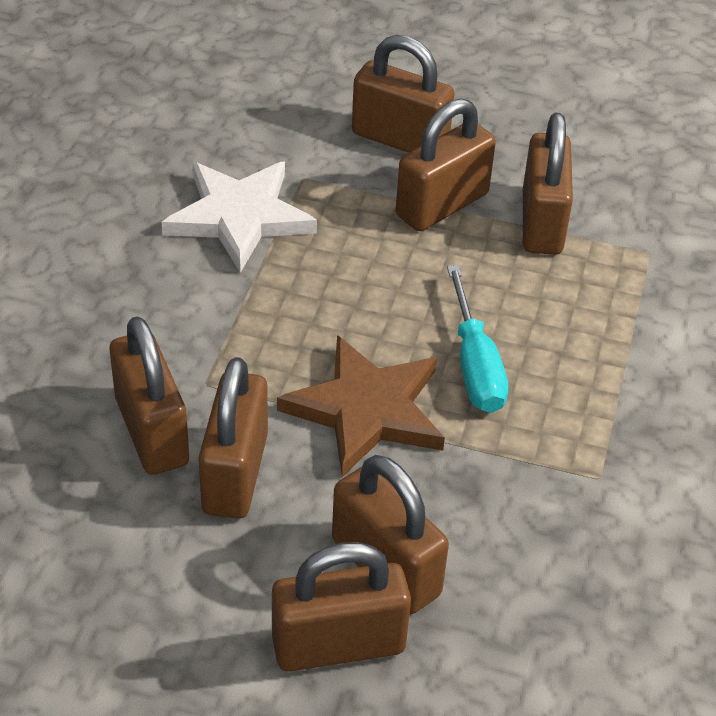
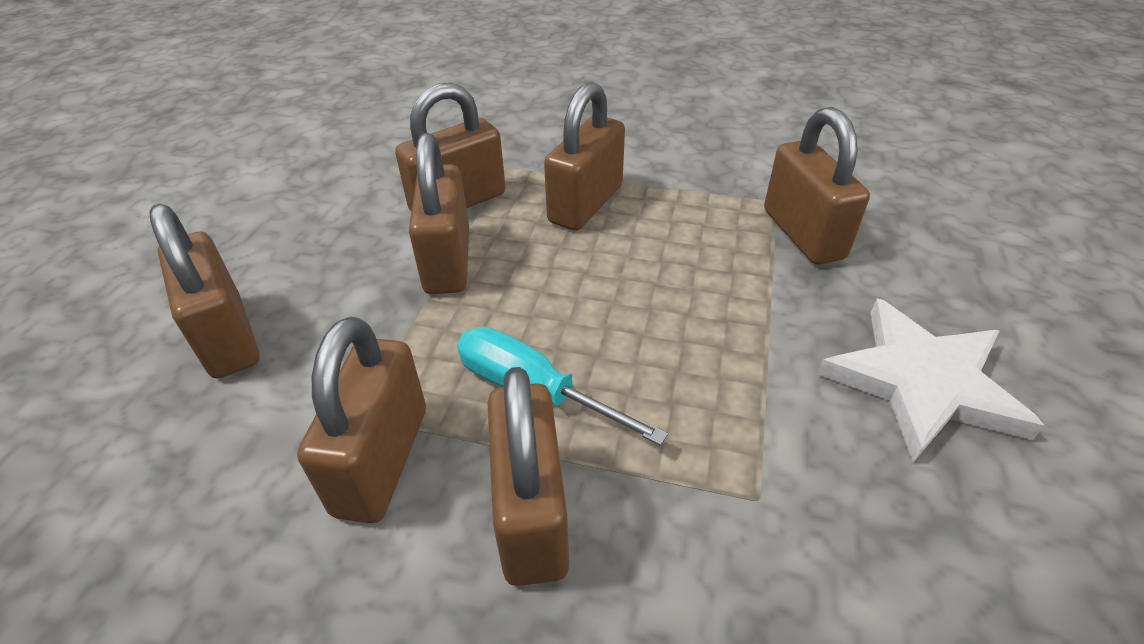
brown star: [277,335,445,477] = 1 -> none = 0

